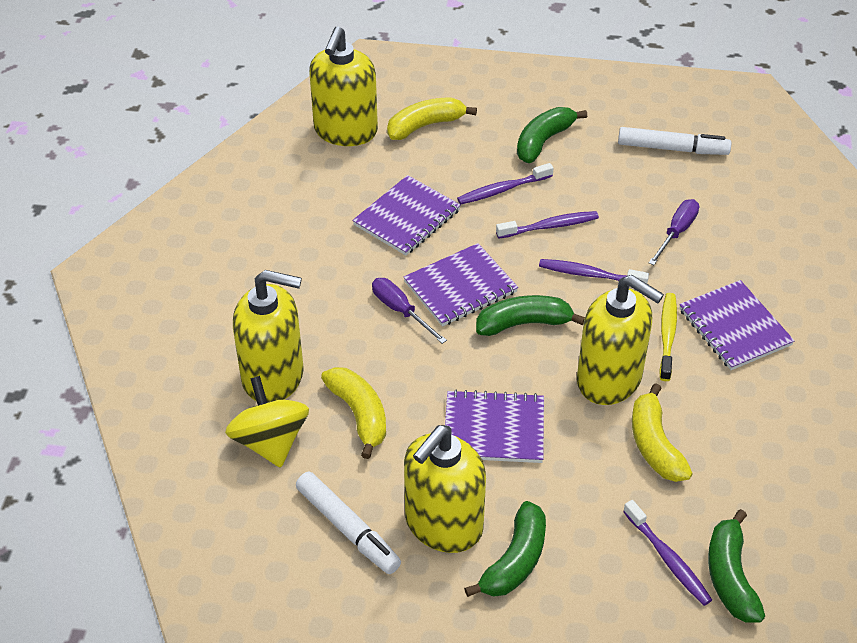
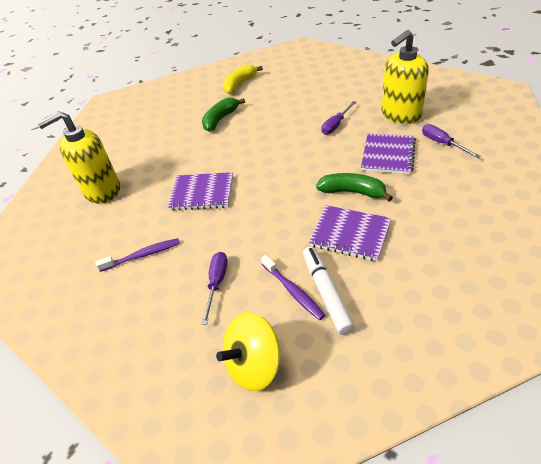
green banana: [464,501,546,597] [476,295,585,336] [517,107,587,163] [708,509,765,623] = 4 -> [202,97,245,132] [316,173,393,201] = 2
purple notebook: [352,175,461,255] [404,243,518,326] [445,389,544,463] [679,280,795,370] = 4 -> [168,172,233,211] [309,205,391,261] [361,133,416,174] = 3
purple screwdriver: [372,278,447,344] [649,199,699,265] = 2 -> [202,252,228,325] [322,101,356,135] [422,124,481,158] = 3
purple toothbrush: [457,163,554,204] [496,211,599,238] [539,259,649,284] [623,500,712,606] = 4 -> [96,238,180,272] [261,255,325,320] = 2
white marker: [296,472,401,574] [618,127,731,155] = 2 -> [303,247,355,335] = 1
yellow banana: [321,367,386,459] [387,97,477,140] [632,383,693,482] = 3 -> [223,64,263,94] = 1
yellow soap dispenser: [233,270,304,402] [309,27,378,146] [404,425,486,553] [577,275,664,405] = 4 -> [37,111,120,204] [381,30,429,124] = 2
yellow toothbrush: [659,293,677,381] = 1 -> none = 0

